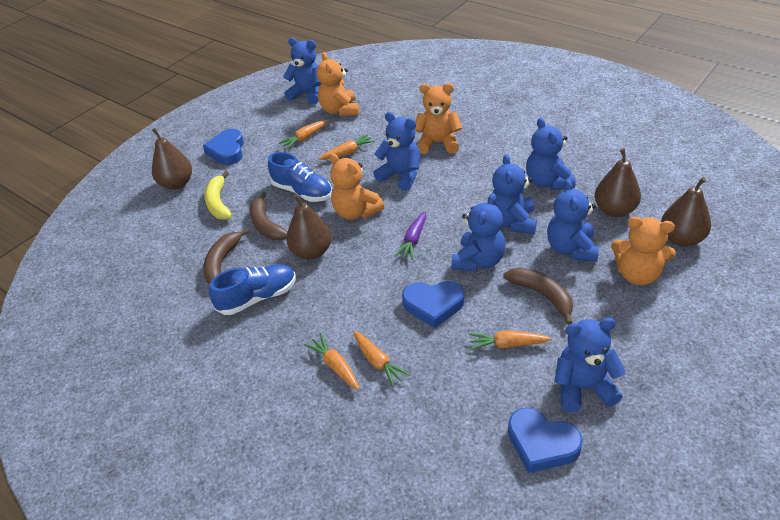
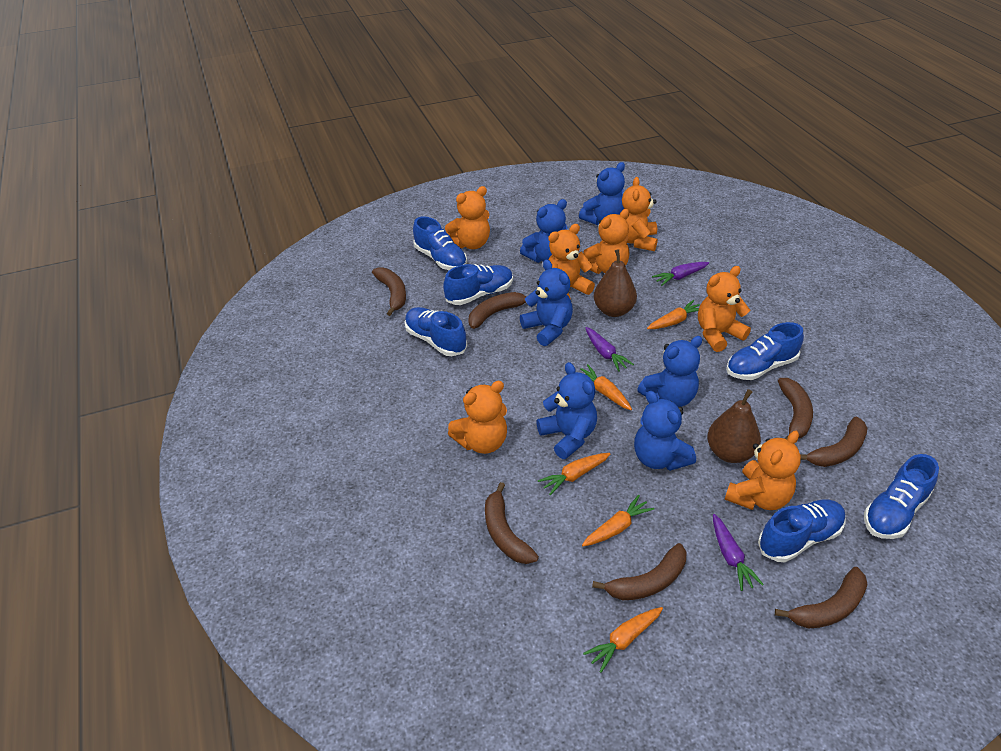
blue heart: [203,129,244,165] [402,281,464,328] [508,408,583,473] = 3 -> none = 0
blue shoe: [209,264,296,315] [268,152,332,202] = 2 -> [405,307,467,356] [413,216,467,270] [443,264,513,305] [726,322,804,380] [758,499,846,562] [864,454,939,539] = 6
blue teddy bear: [283,38,321,104] [373,112,420,191] [452,193,506,271] [492,154,537,234] [526,118,575,190] [547,179,599,262] [554,318,626,412] = 7 -> [520,199,568,263] [520,260,573,346] [536,362,597,459] [579,162,625,225] [634,391,696,471] [637,336,702,407] = 6
brown banana: [203,228,250,285] [250,192,287,240] [503,268,573,325] = 3 -> [372,267,406,316] [468,292,526,329] [485,482,539,564] [592,543,686,600] [775,567,867,629] [778,378,813,439] [800,417,868,467] = 7
brown pear: [152,128,192,190] [286,194,331,260] [595,148,641,217] [661,177,711,247] = 4 -> [594,249,637,317] [707,389,761,463] = 2
orange teddy bear: [317,52,359,116] [329,153,384,220] [415,83,462,154] [611,217,676,285] = 4 -> [445,186,490,249] [448,381,507,454] [548,224,595,299] [583,209,630,274] [619,177,658,251] [698,266,751,352] [725,431,801,510] = 7
purple carrot: [395,212,426,260] = 1 -> [585,327,634,372] [652,262,709,286] [713,514,764,591] = 3
yellow banana: [204,171,232,220] = 1 -> none = 0

